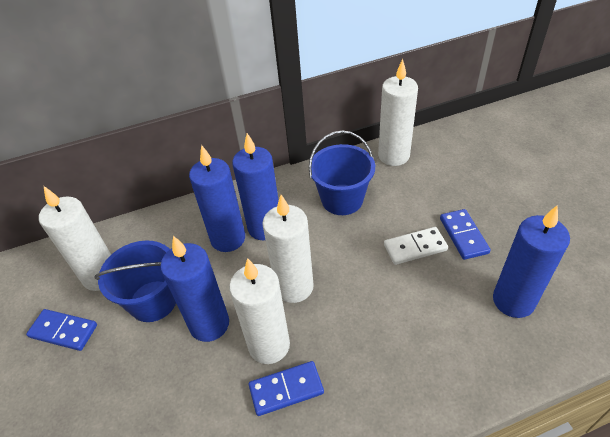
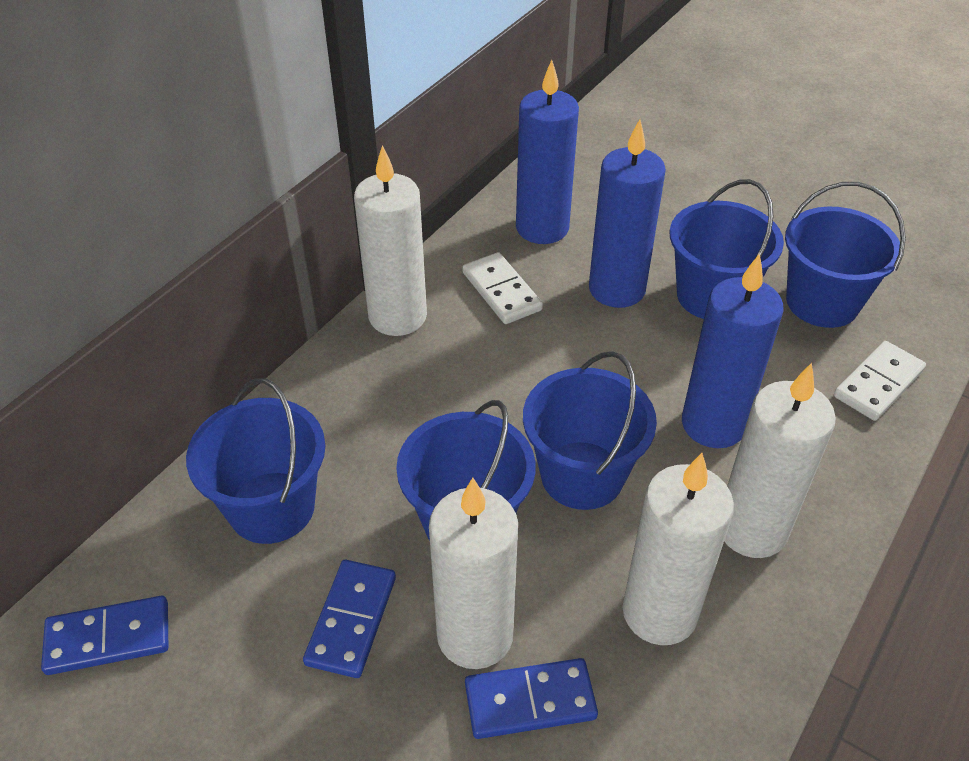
blue bucket: [95,240,176,322] [309,130,375,215] = 2 -> [186,378,326,544] [396,400,535,541] [523,351,657,510] [670,179,784,319] [785,182,906,328] = 5
blue candle: [160,236,229,342] [189,145,245,252] [232,133,279,240] [493,206,570,318] = 4 -> [516,60,579,244] [589,119,666,308] [682,253,784,448] = 3
white domino: [384,227,448,265] = 1 -> [463,252,543,324] [834,341,926,421] = 2

